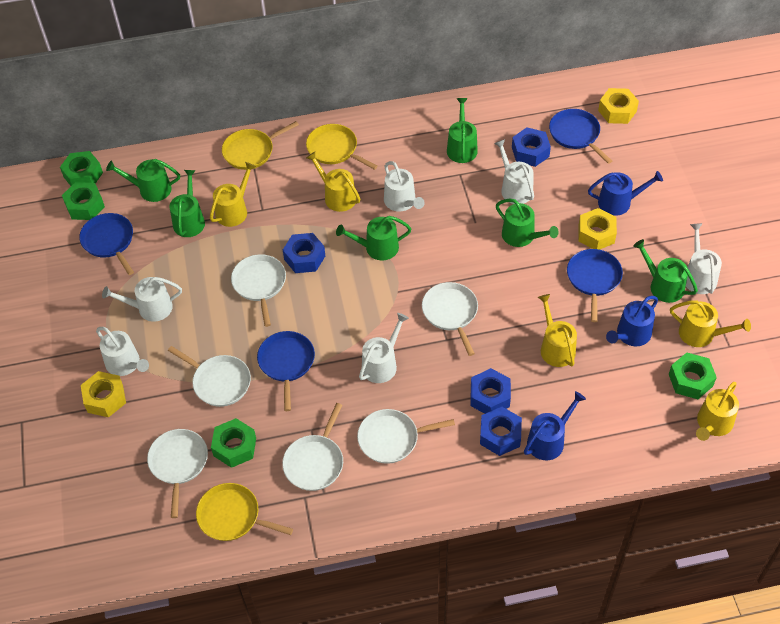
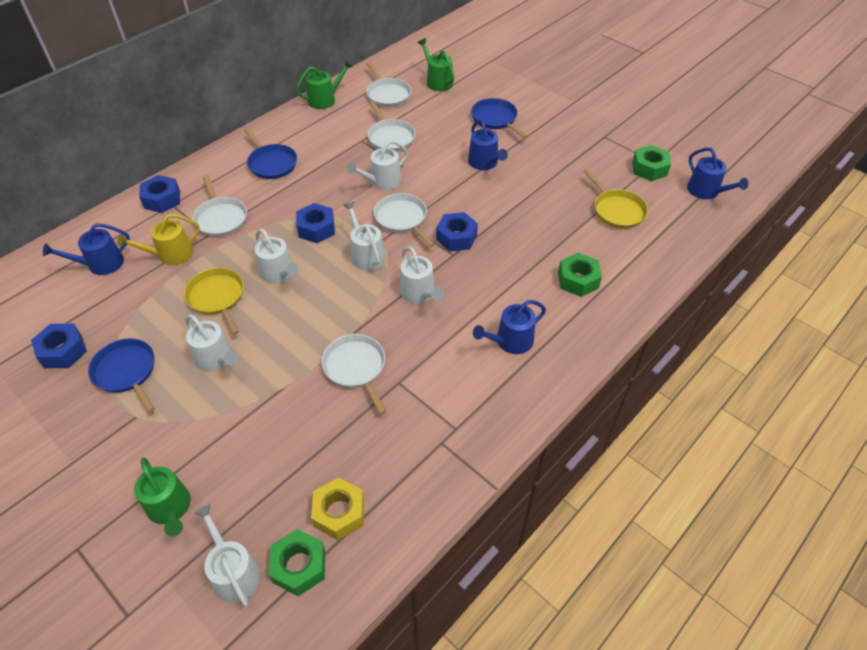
blue pan: [79,213,134,275] [257,331,315,411] [549,109,612,164] [567,249,623,322] = 4 -> [88,338,155,413] [244,128,297,179] [471,98,528,138] = 3
blue watering can: [524,391,586,460] [588,171,663,216] [606,296,658,346] = 3 -> [43,223,130,275] [468,119,508,170] [473,300,546,354] [687,148,748,199] = 4
green nut: [60,151,103,186] [62,182,105,220] [211,418,256,468] [669,353,717,399] = 4 -> [268,529,325,596] [558,253,602,297] [632,145,671,181] = 3
green watering can: [106,159,180,202] [170,170,205,237] [336,216,411,261] [447,98,478,163] [496,199,559,247] [633,239,698,303] = 6 -> [134,457,191,537] [296,60,353,109] [418,38,454,91] = 3
white pan: [147,429,208,518] [168,346,251,407] [231,254,286,327] [282,403,343,491] [357,409,455,464] [422,282,478,356] = 6 -> [192,175,247,237] [321,334,386,414] [366,62,411,107] [368,101,415,152] [374,193,435,247] = 5
yellow nut: [81,371,126,417] [578,208,617,250] [598,88,639,124] = 3 -> [311,477,364,540] = 1
yellow pan: [196,483,293,541] [222,121,299,170] [306,124,378,170] = 3 -> [184,268,244,335] [584,169,648,229] = 2
yellow watering can: [210,162,256,227] [306,152,360,212] [538,294,577,367] [670,301,751,347] [696,382,739,441] = 5 -> [117,214,200,265] = 1

